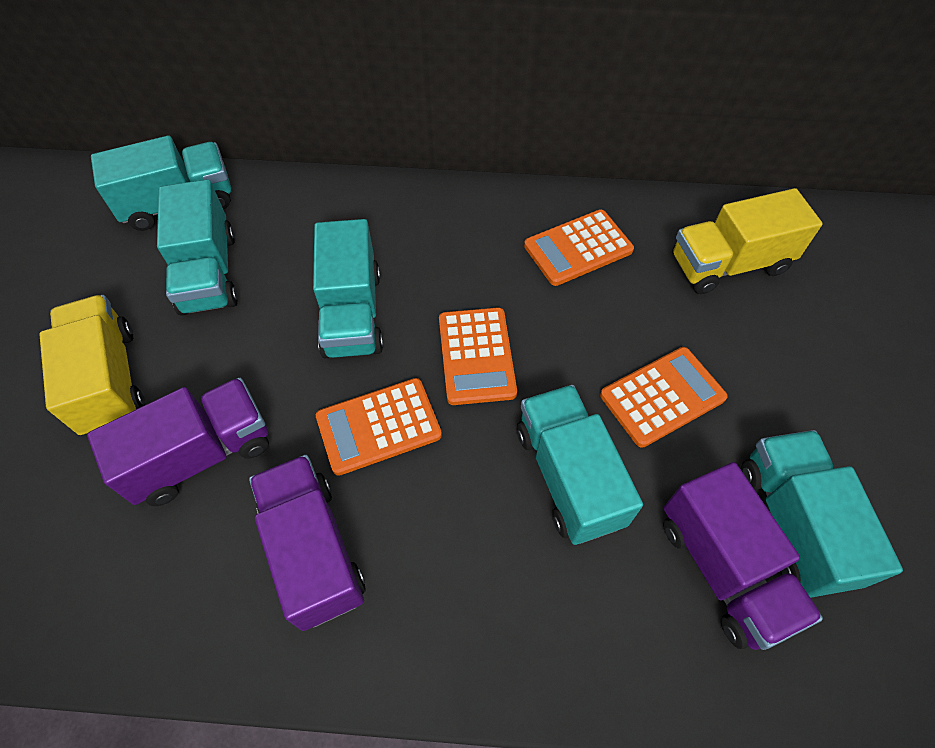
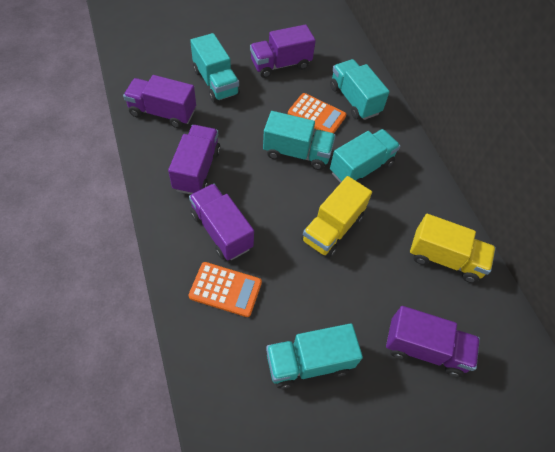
orange calculator: [316,378,442,476] [439,307,517,405] [524,209,634,286] [600,347,728,448] = 4 -> [189,262,262,317] [288,93,347,134] = 2
purple truck: [87,378,269,506] [249,455,365,631] [663,462,823,650] = 3 -> [123,75,196,128] [168,125,221,194] [189,184,254,260] [250,24,316,78] [386,306,480,377] = 5

